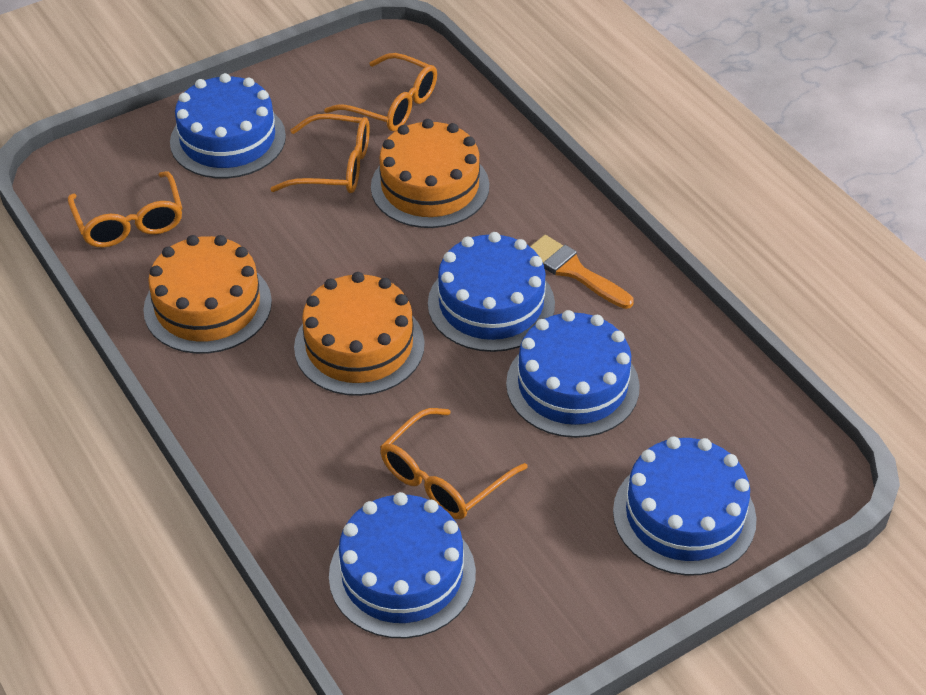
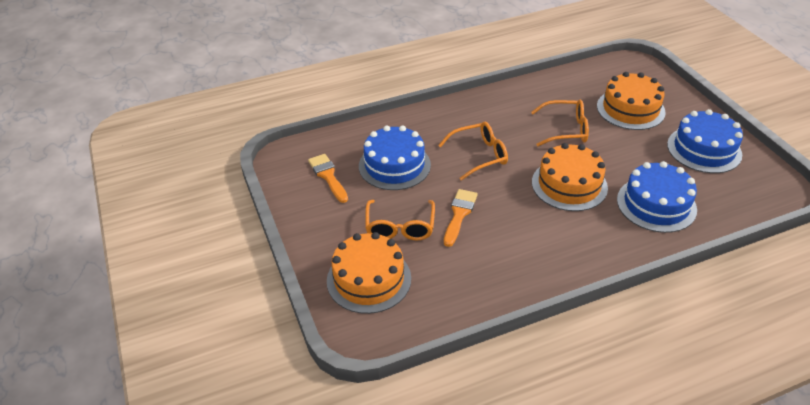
blue cake: [170,73,286,178] [329,492,476,638] [428,232,555,352] [506,310,640,438] [613,436,757,576] = 5 -> [359,125,431,190] [617,161,697,233] [667,109,743,173] = 3
orange brush: [530,235,634,309] = 1 -> [308,154,348,203] [444,189,478,247] = 2
orange glasses: [68,171,182,247] [271,114,370,193] [324,53,437,131] [380,408,528,519] = 4 -> [365,200,435,240] [438,122,508,181] [531,100,589,146] = 3

